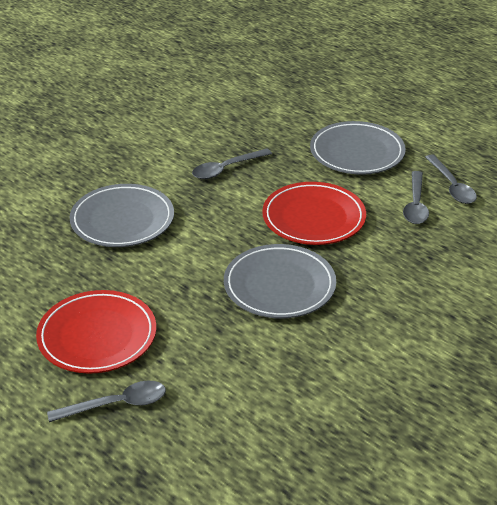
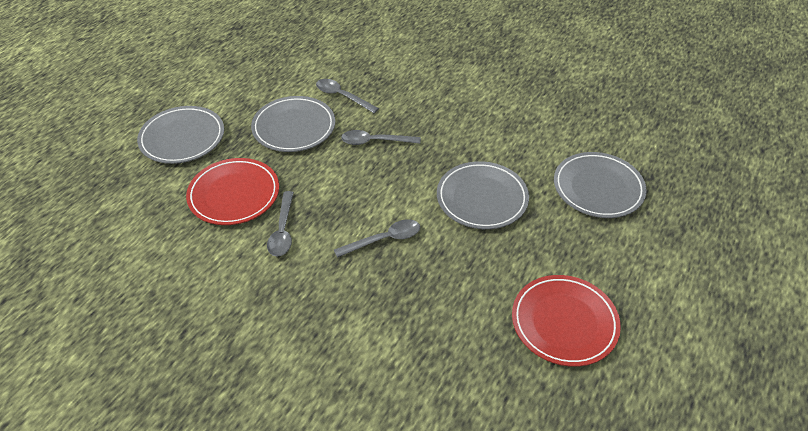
grey plate: [70,184,174,247] [224,244,336,318] [310,121,406,175] = 3 -> [137,106,224,164] [251,96,335,152] [437,161,529,229] [554,152,647,218] = 4

